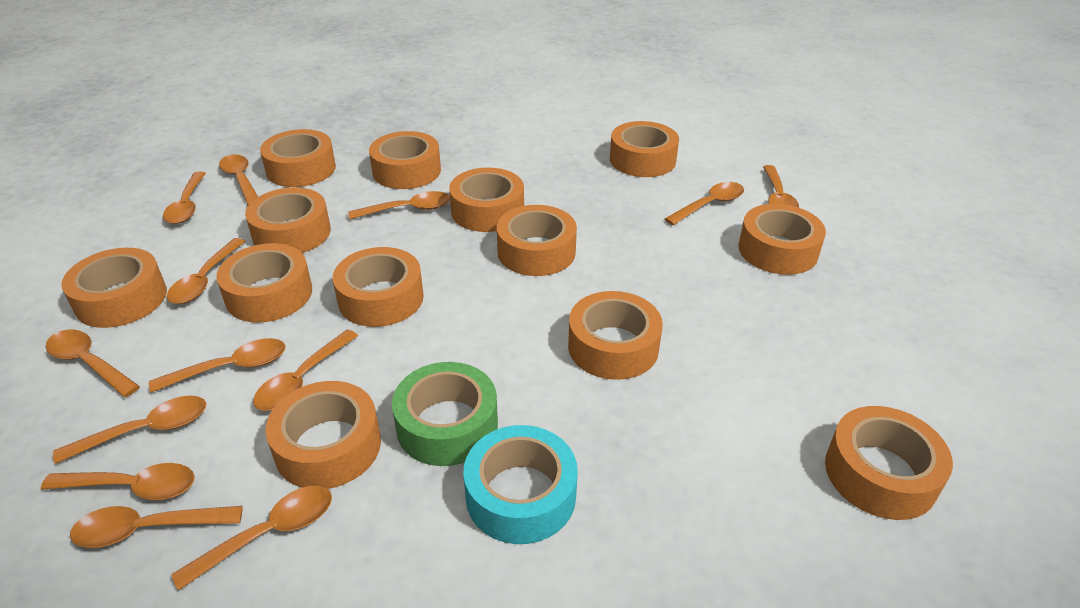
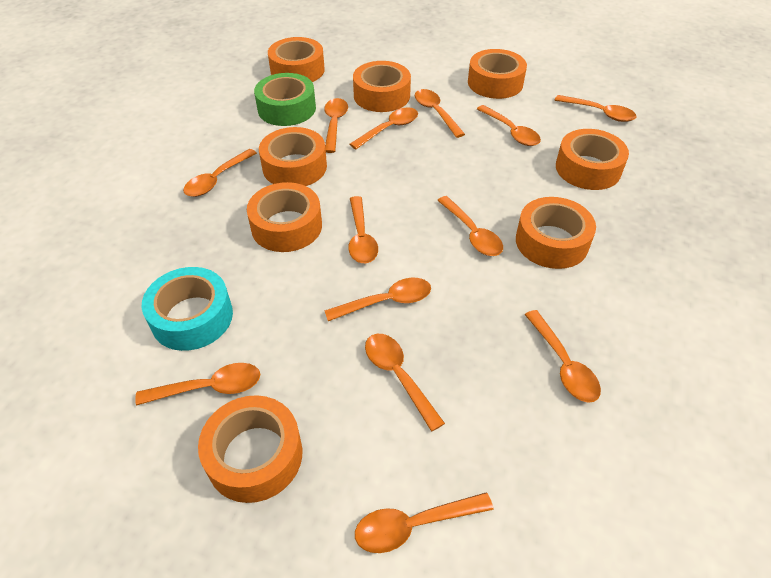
orange tape: [61,248,167,328] [216,243,312,323] [245,187,331,253] [260,129,336,187] [265,381,381,489] [333,247,424,327] [369,131,441,189] [449,168,524,232] [497,205,577,276] [568,291,663,380] [610,121,679,177] [738,204,826,275] [825,406,953,520] = 13 -> [198,395,302,503] [247,182,322,252] [259,127,327,186] [268,37,325,82] [353,61,411,112] [468,49,527,99] [516,197,596,269] [556,129,629,190] = 8

